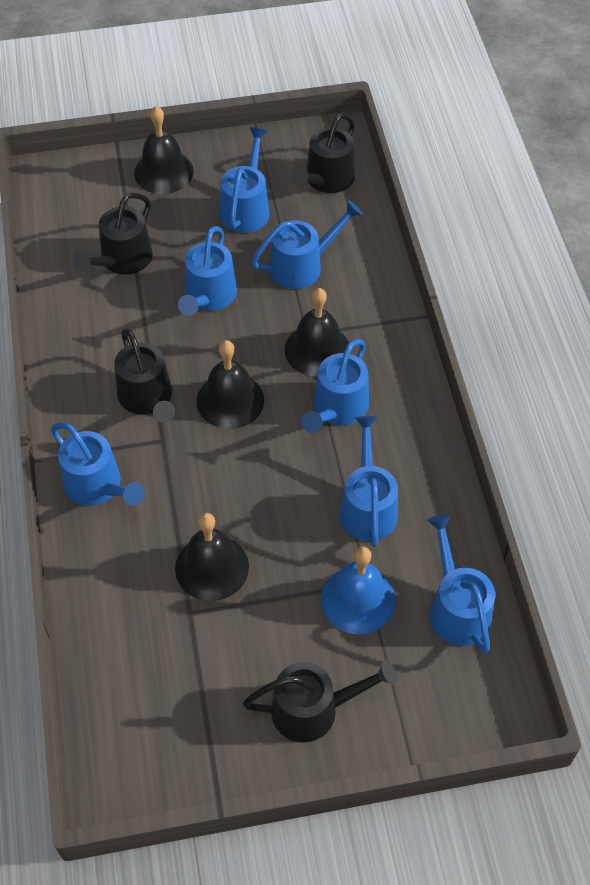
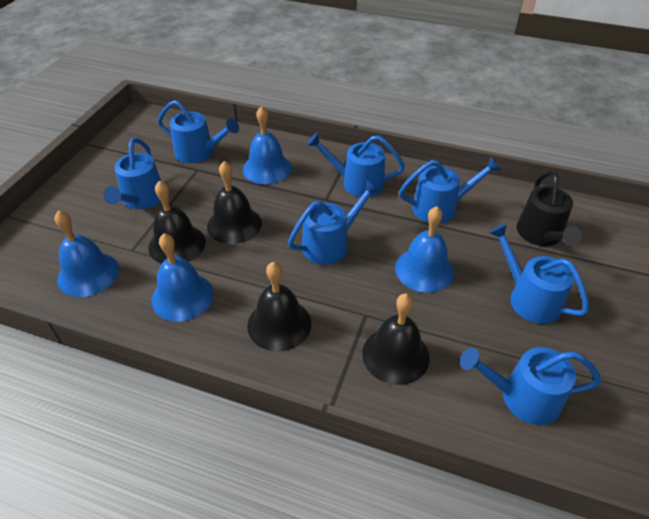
black watering can: [73,192,153,275] [114,328,175,423] [243,660,397,743] [290,113,355,193] = 4 -> [516,171,582,246] = 1
blue bell: [321,547,396,635] = 1 -> [54,210,119,297] [151,233,214,321] [243,106,292,184] [395,206,454,293] = 4

